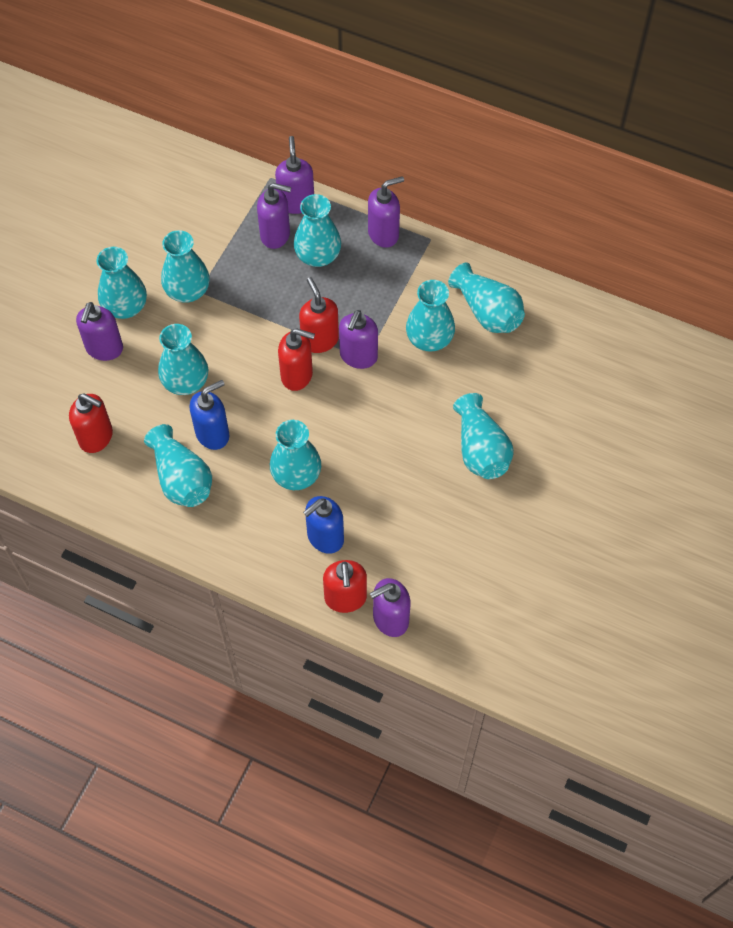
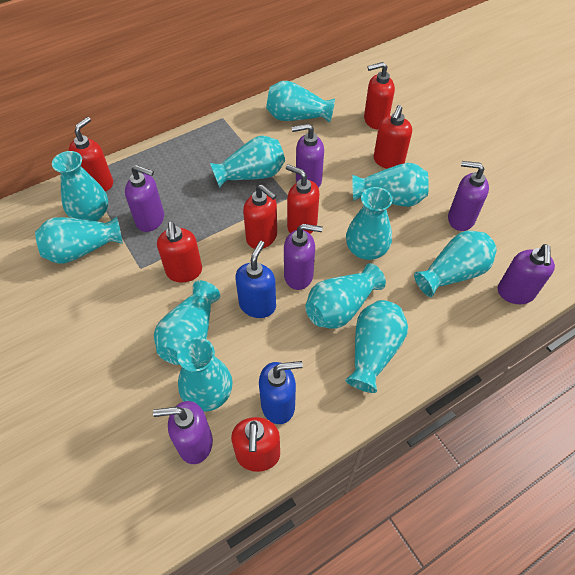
red soap dispenser: [69,393,113,453] [278,328,315,391] [299,277,339,353] [323,560,367,613] = 4 -> [69,117,113,191] [157,221,202,283] [231,417,280,472] [243,184,277,249] [286,164,319,234] [364,62,395,129] [374,105,412,169] = 7
turquoise vase: [97,247,147,319] [144,424,212,507] [158,324,208,395] [161,230,210,303] [270,420,321,490] [294,194,341,267] [406,280,455,352] [448,263,525,333] [453,393,514,479] = 9 -> [35,216,123,263] [52,151,108,221] [154,280,220,365] [177,337,233,412] [210,136,285,188] [266,81,335,123] [305,263,386,329] [345,300,408,393] [346,187,392,260] [352,163,429,207] [414,231,497,297] = 11

